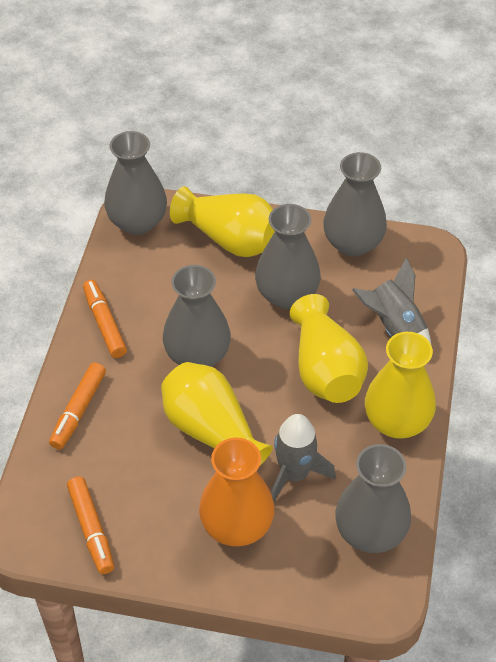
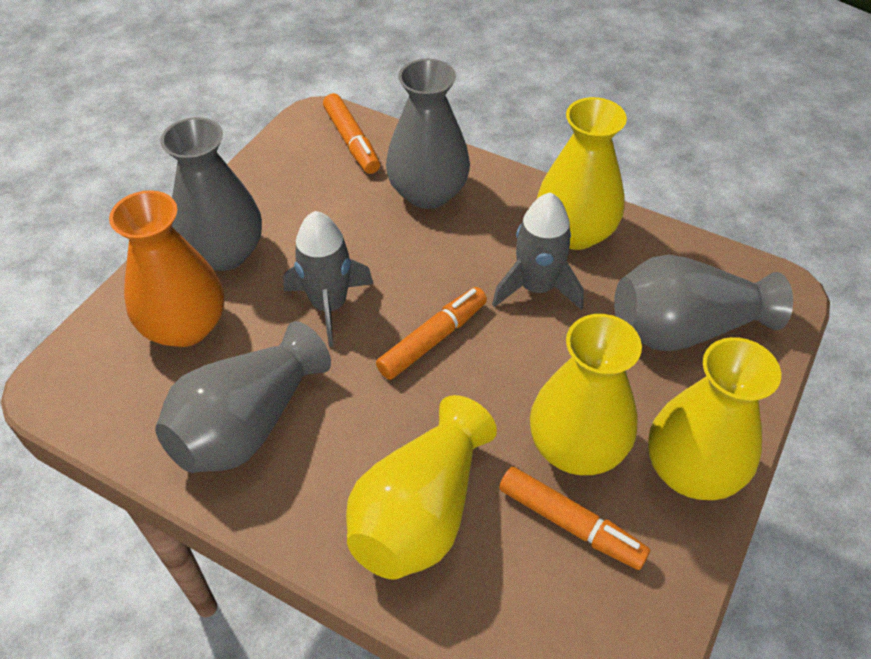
grey vase: [104,131,167,235] [163,265,231,367] [255,204,321,309] [323,152,387,256] [335,444,411,553] = 5 -> [155,321,331,473] [160,117,262,271] [386,59,470,209] [614,255,793,351] = 4

